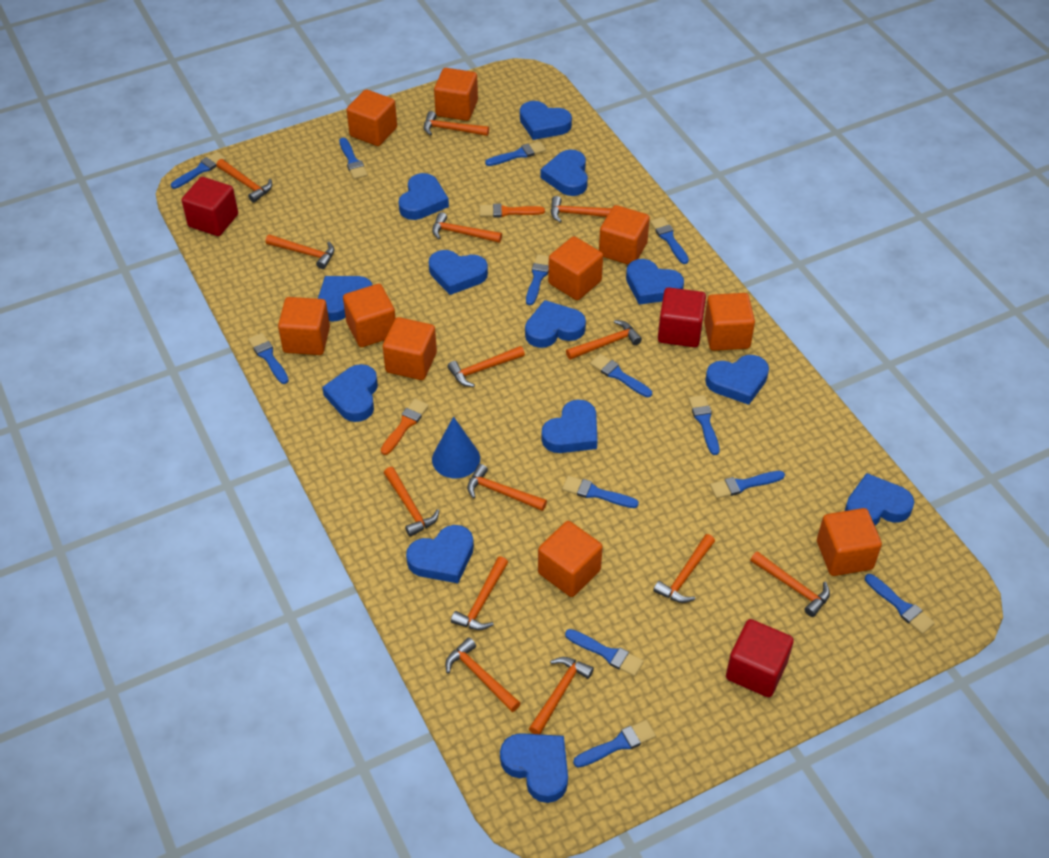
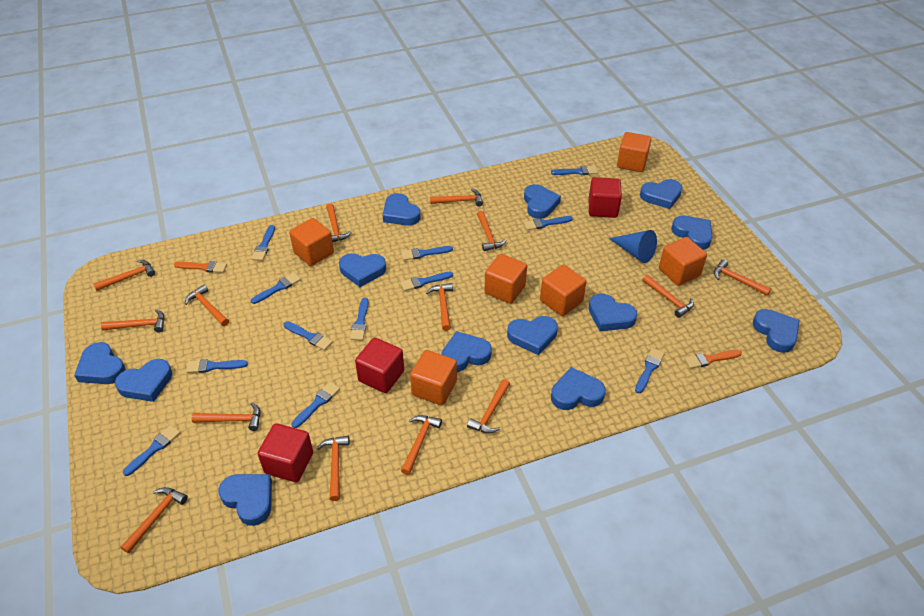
blue brush: [171,152,226,189] [248,333,289,384] [339,138,368,179] [485,141,546,166] [526,254,549,305] [562,476,639,508] [565,629,644,676] [573,720,656,768] [590,354,652,398] [650,217,689,264] [689,395,720,455] [710,471,785,499] [865,574,935,634] = 13 -> [123,425,180,476] [186,359,248,373] [251,225,275,261] [251,273,301,304] [283,321,333,351] [291,382,340,428] [350,298,369,340] [400,271,453,291] [401,246,453,261] [523,216,573,230] [551,166,598,175] [635,348,665,393] = 12
orange cube: [278,297,330,355] [343,284,396,347] [347,89,397,146] [383,317,437,380] [434,68,478,121] [538,521,603,597] [548,236,603,300] [599,205,650,265] [704,293,755,351] [817,508,882,576] = 10 -> [289,218,334,266] [410,350,457,405] [484,254,527,304] [540,265,586,316] [617,132,651,172] [659,237,707,286] = 6

